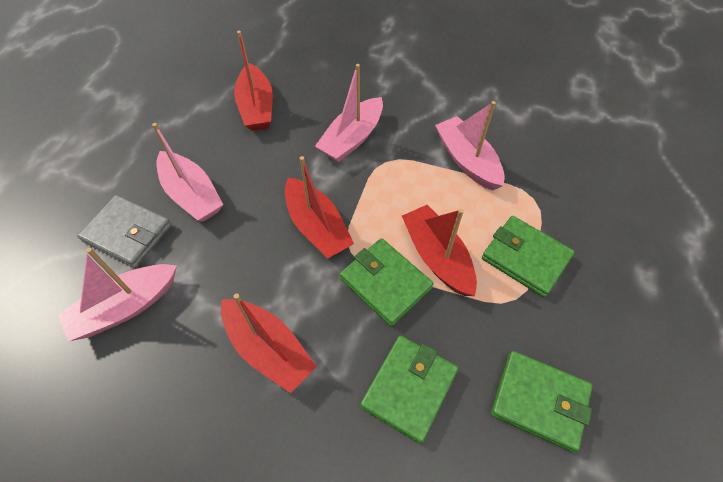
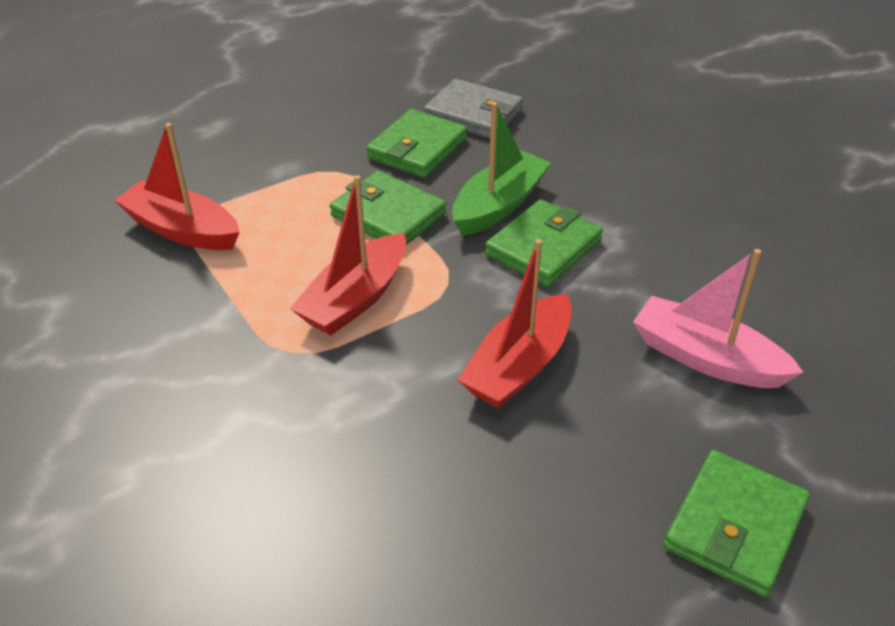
green boat: none = 0 -> [452,102,551,236] = 1
pink boat: [58,248,177,341] [152,123,223,222] [315,64,383,162] [435,101,505,191] = 4 -> [633,249,803,388] = 1
red boat: [221,293,317,393] [234,31,273,131] [285,156,354,259] [402,205,477,296] = 4 -> [114,123,240,250] [290,175,406,335] [458,239,572,409] = 3

